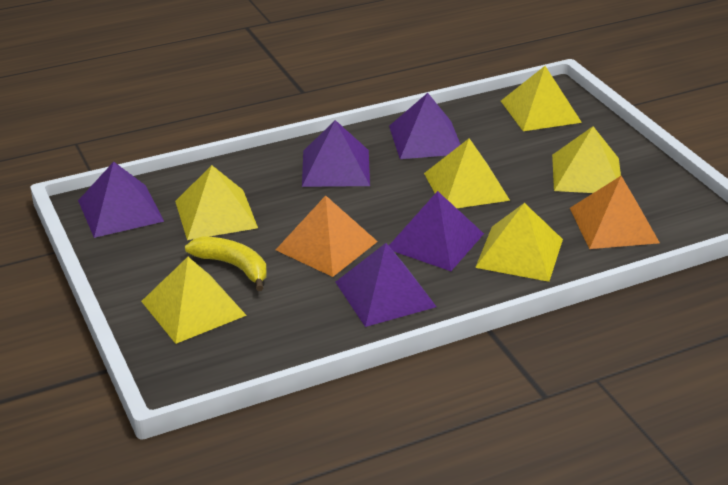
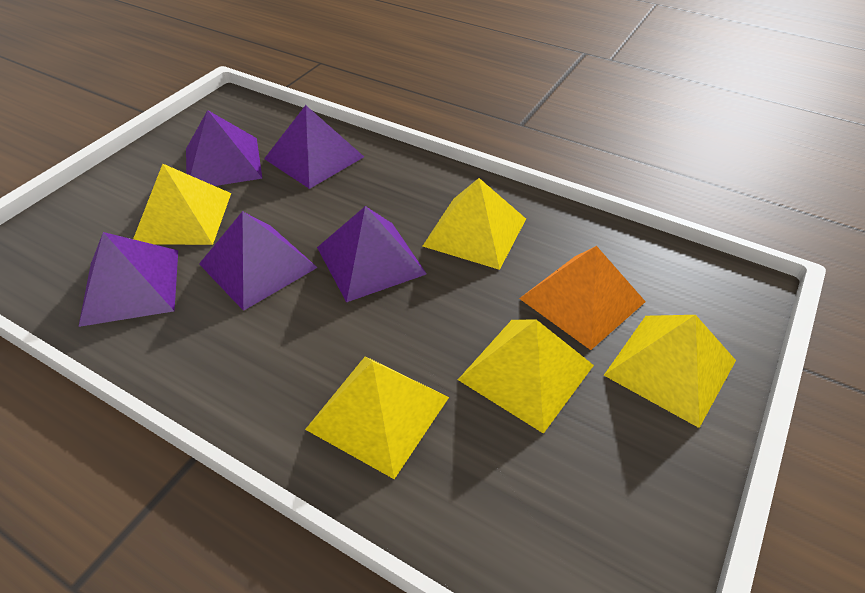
orange pyramid: [276,195,378,277] [570,176,660,249] = 2 -> [519,246,646,350] = 1
yellow banana: [185,236,267,291] = 1 -> none = 0
yellow pyramid: [141,257,247,344] [175,165,258,240] [424,138,510,208] [475,203,563,282] [501,66,582,131] [552,126,621,193] = 6 -> [133,164,231,245] [305,356,449,479] [423,178,526,270] [458,319,594,434] [604,315,736,428] = 5

